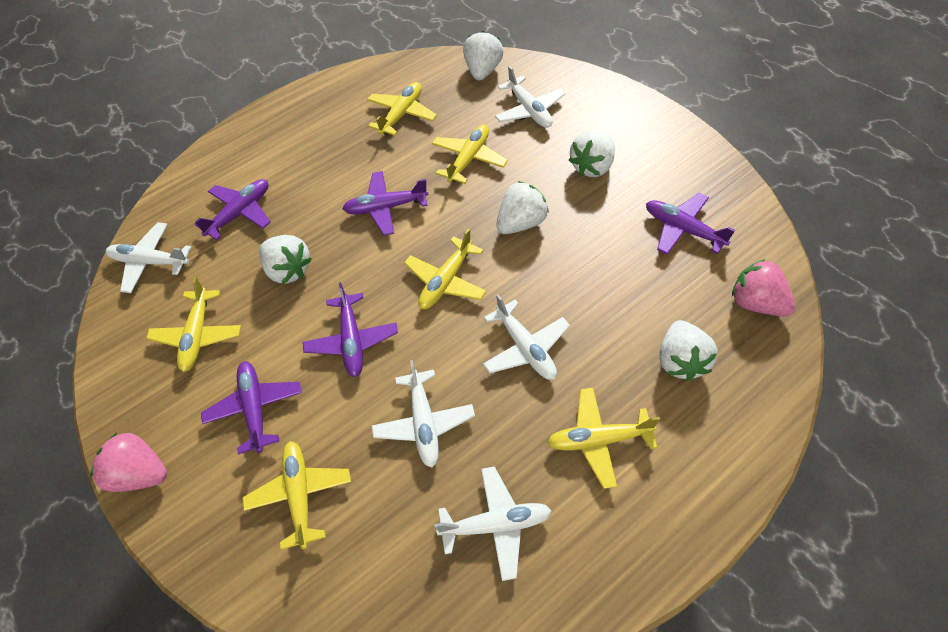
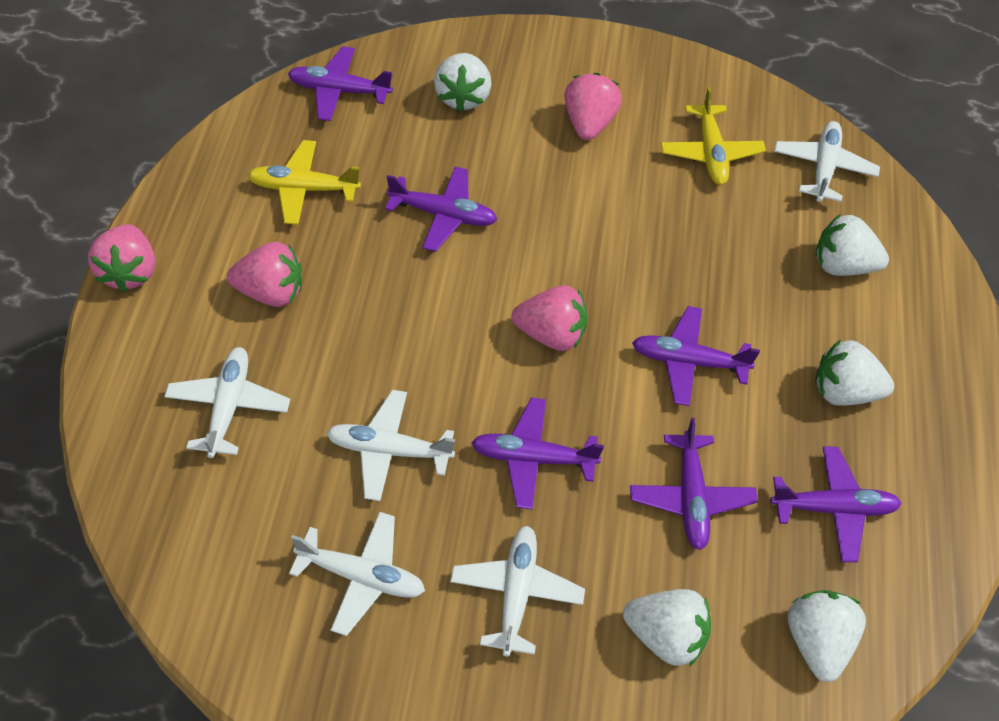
pink strawberry: [90,433,167,492] [732,259,796,316] = 2 -> [88,224,155,292] [227,242,302,307] [512,285,587,351] [564,73,622,140] = 4
purple plane: [194,179,271,240] [201,361,302,455] [302,282,398,377] [342,171,429,236] [646,193,735,255] = 5 -> [288,46,393,121] [385,167,498,252] [471,397,604,510] [630,418,758,550] [632,306,760,406] [770,446,902,562] = 6
yellow plane: [146,277,241,372] [242,441,351,550] [367,82,437,136] [404,228,487,309] [432,125,508,184] [547,388,660,489] = 6 -> [247,140,361,225] [660,87,766,185] = 2

